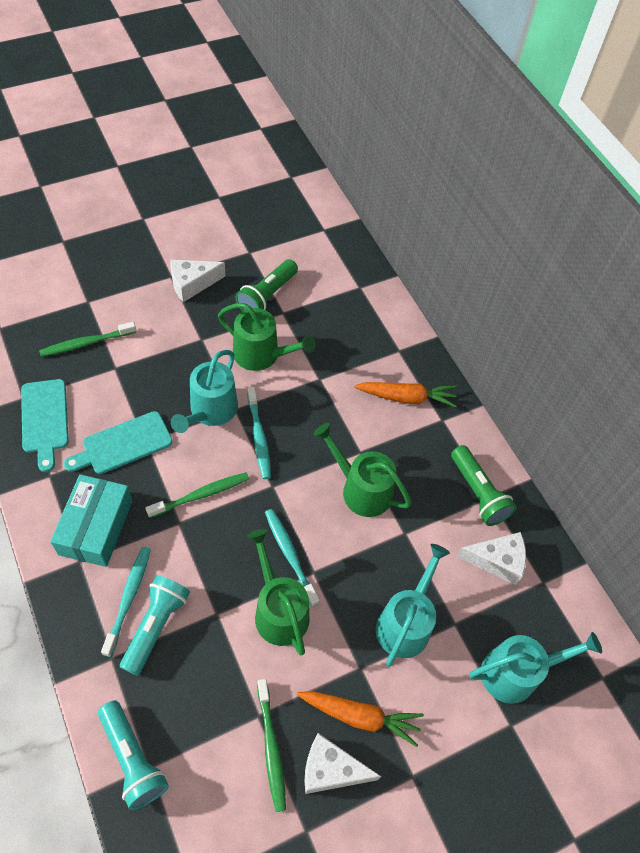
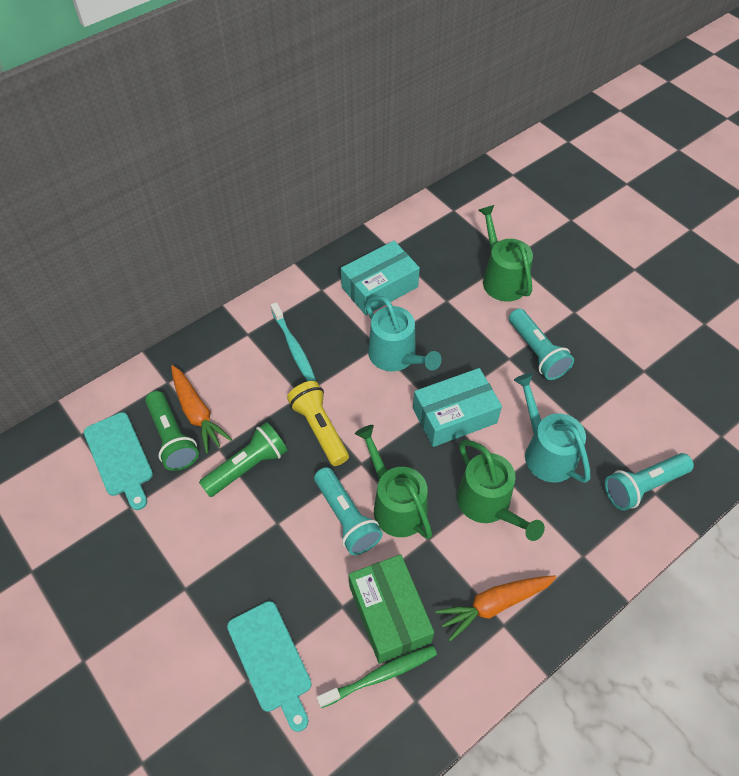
green box: none = 0 -> [349,554,434,664] = 1
green toothbrush: [39,322,136,357] [145,472,249,518] [257,679,286,812] = 3 -> [317,645,437,708] = 1
turquoise box: [50,474,133,567] = 1 -> [341,241,420,315] [413,368,502,447] = 2
turquoise flashlight: [98,700,169,810] [120,575,190,676] = 2 -> [314,467,383,555] [509,308,574,380] [605,453,694,511] = 3
turquoise toothbrush: [101,547,151,657] [247,386,271,479] [265,509,319,607] = 3 -> [271,302,316,381] = 1
turquoise watering can: [171,350,238,433] [376,544,450,667] [469,632,602,704] = 3 -> [365,296,442,372] [514,373,591,483] = 2
white cheese: [170,260,226,302] [305,733,381,794] [457,532,526,585] = 3 -> none = 0
yellow flashlight: none = 0 -> [287,381,349,466] = 1

